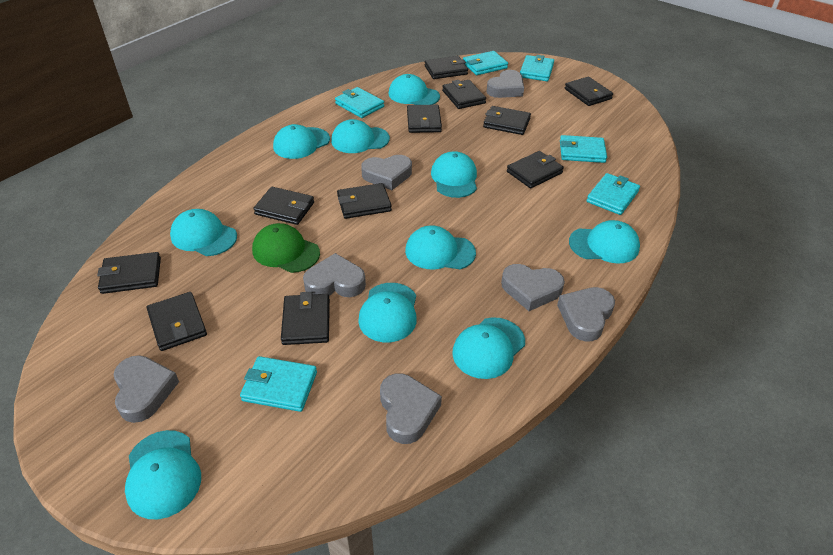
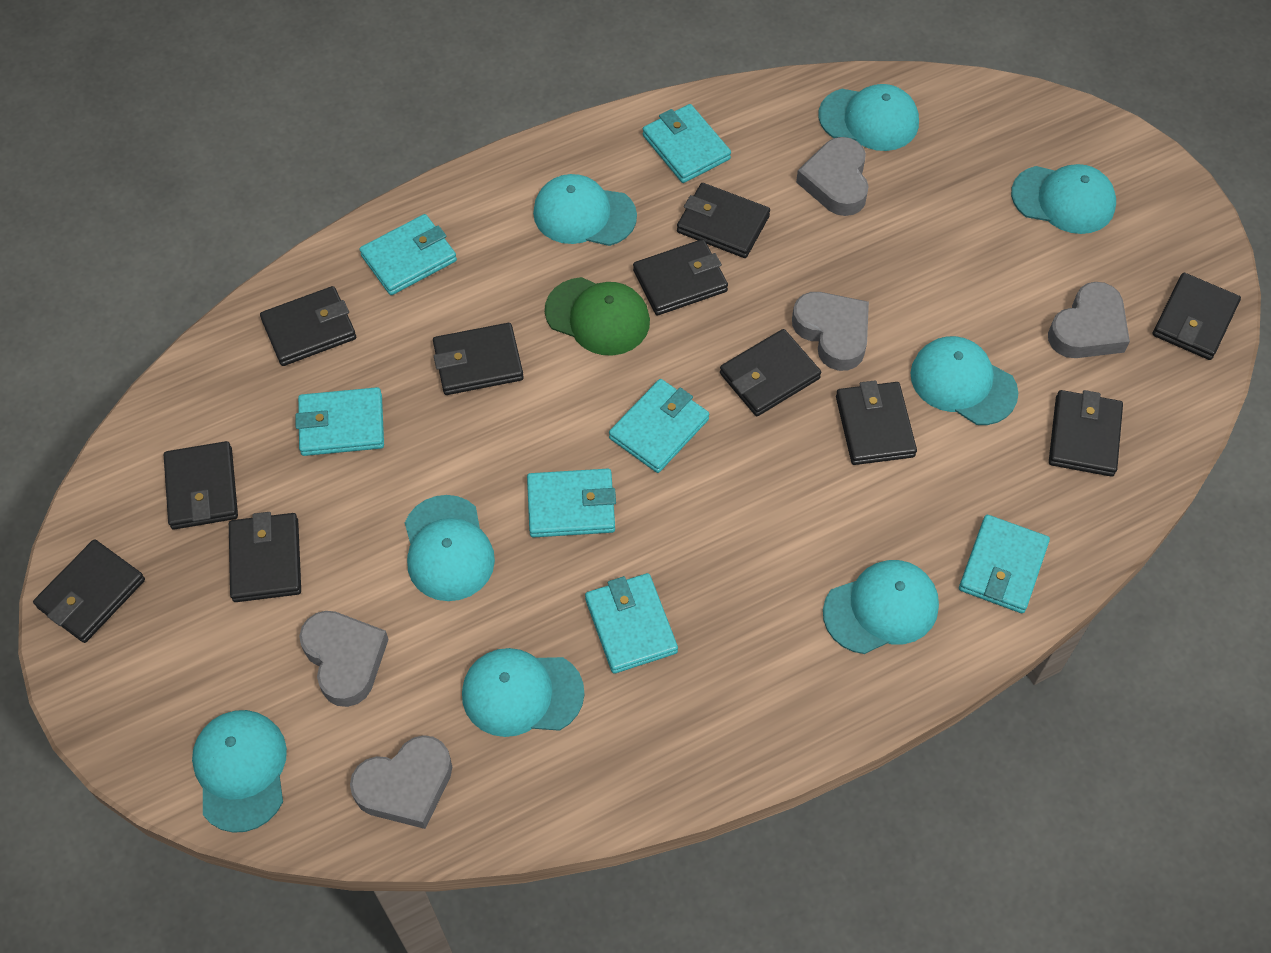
grey heart: [114,355,179,423] [303,253,366,297] [361,155,412,190] [380,373,442,444] [486,70,524,98] [501,264,565,311] [557,287,615,342] = 7 -> [299,611,389,707] [350,735,452,829] [792,292,869,371] [796,137,869,216] [1048,282,1130,358] = 5
turquoise cap: [125,430,201,520] [170,209,237,256] [273,124,330,159] [331,119,390,153] [358,283,417,342] [388,74,440,105] [405,225,476,269] [431,151,477,198] [452,317,525,379] [569,220,640,263] = 10 -> [192,710,287,833] [405,495,495,601] [462,648,584,737] [533,174,637,246] [818,84,919,151] [823,560,939,654] [910,336,1018,425] [1011,164,1116,234] = 8
turquoise wallet: [240,356,317,412] [335,87,384,118] [463,51,508,75] [520,55,554,81] [560,135,607,163] [586,173,640,215] = 6 -> [295,387,384,456] [359,214,457,295] [527,469,616,538] [585,573,678,674] [609,379,709,473] [643,104,731,183] [959,515,1050,613] = 7

